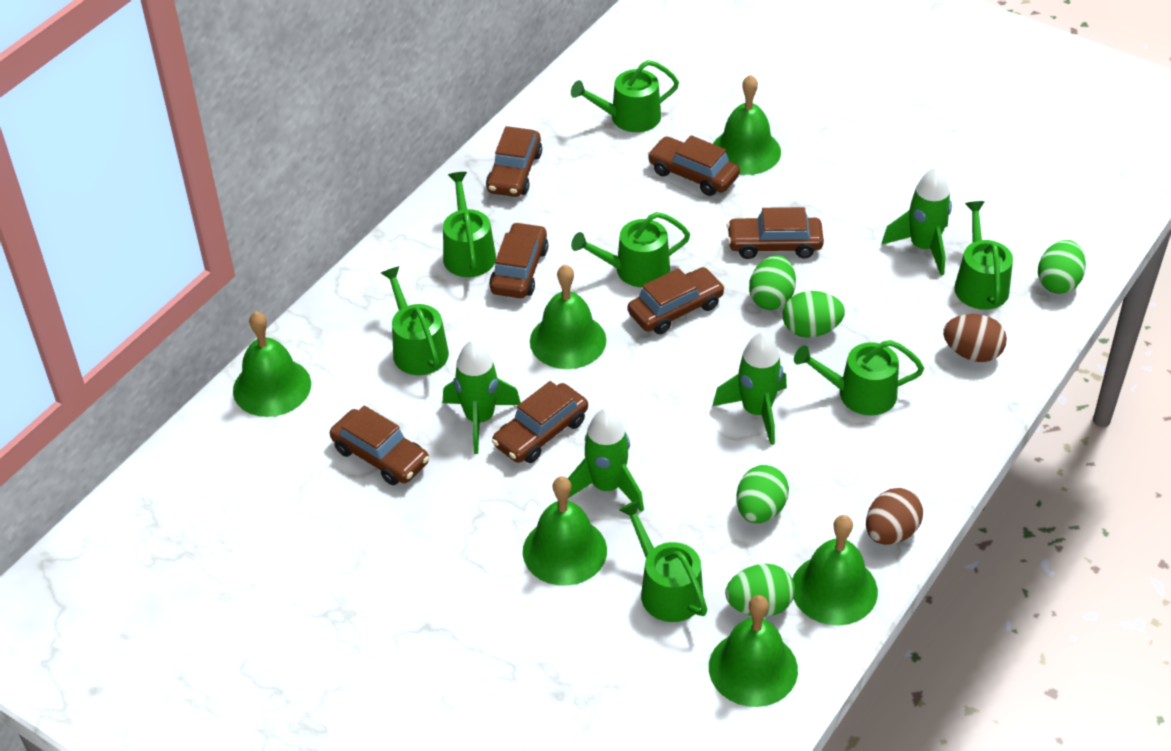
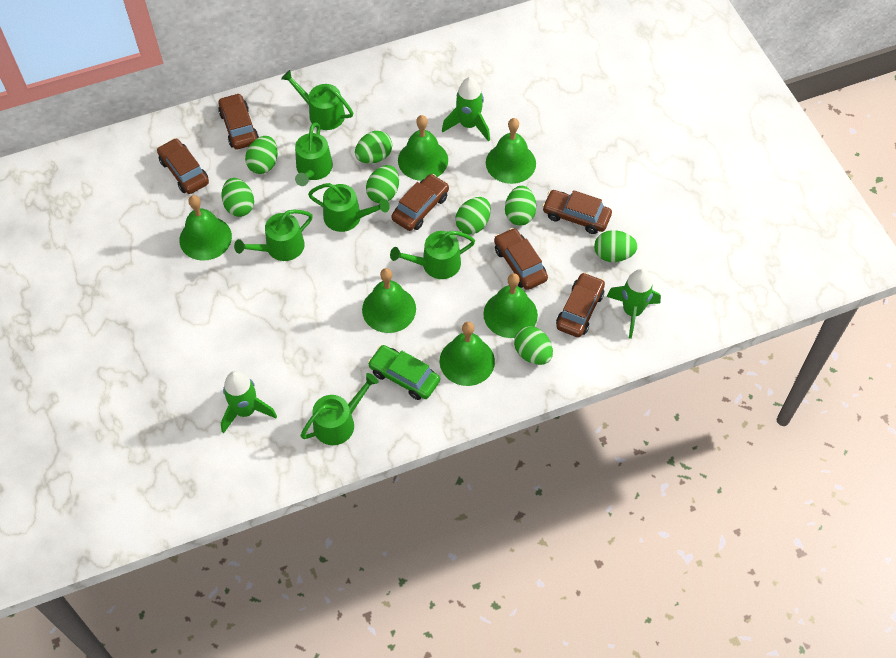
brown car: [330,406,429,485] [486,126,542,197] [489,222,548,298] [492,381,588,463] [628,267,725,334] [647,135,740,196] [727,207,824,259] = 7 -> [157,138,209,194] [218,93,259,149] [391,174,449,231] [494,228,548,290] [542,190,612,234] [556,272,605,338] = 6
brown egg: [866,488,923,545] [943,314,1007,362] = 2 -> none = 0
green car: none = 0 -> [368,345,440,400] = 1
green egg: [725,564,795,617] [736,465,789,523] [749,255,796,310] [783,291,845,338] [1038,240,1086,294] = 5 -> [221,178,254,217] [245,136,278,174] [355,131,392,164] [366,165,399,203] [455,197,491,234] [505,186,536,225] [514,326,553,365] [594,230,638,262] = 8
green rocket: [443,340,521,454] [568,408,644,512] [713,332,787,445] [882,166,952,276] = 4 -> [221,371,277,434] [442,77,490,142] [607,269,661,339] = 3
green watering can: [381,266,449,375] [443,172,496,277] [571,60,679,132] [571,212,690,287] [619,500,707,622] [794,340,924,416] [954,201,1013,310] = 7 -> [234,209,313,261] [281,70,353,130] [295,123,333,186] [301,373,379,445] [308,183,390,232] [390,231,475,279] = 6

